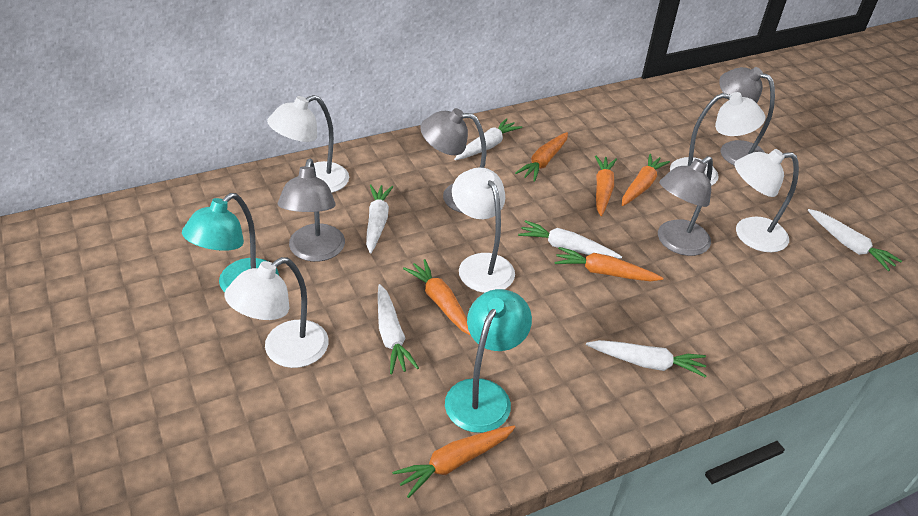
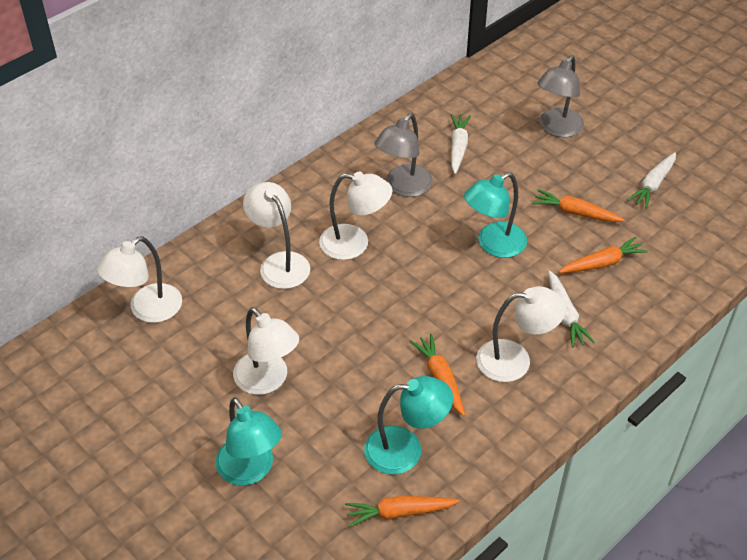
grey lamp: [278,159,345,262] [420,108,487,213] [658,156,713,256] [719,67,775,166] = 4 -> [374,113,433,197] [537,55,584,137] = 2
orange carrot: [392,426,516,498] [403,259,471,335] [515,132,568,182] [554,247,663,281] [595,155,617,216] [622,154,670,206] = 6 -> [345,496,460,527] [410,334,465,416] [532,189,625,222] [559,237,648,273] = 4
turquoise lamp: [182,193,279,292] [445,289,532,433] = 2 -> [215,397,282,486] [364,376,453,475] [464,172,527,258] = 3
white carrot: [366,185,393,253] [378,284,419,374] [454,118,522,160] [518,220,622,259] [586,340,706,378] [808,209,902,271] = 6 -> [451,114,471,174] [548,270,595,348] [627,152,676,209] = 3

